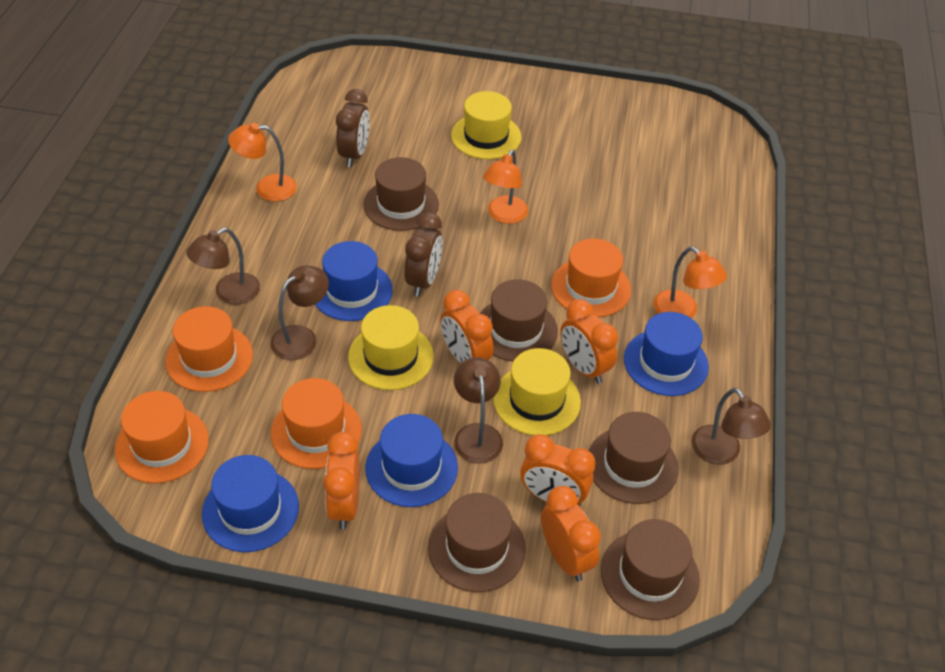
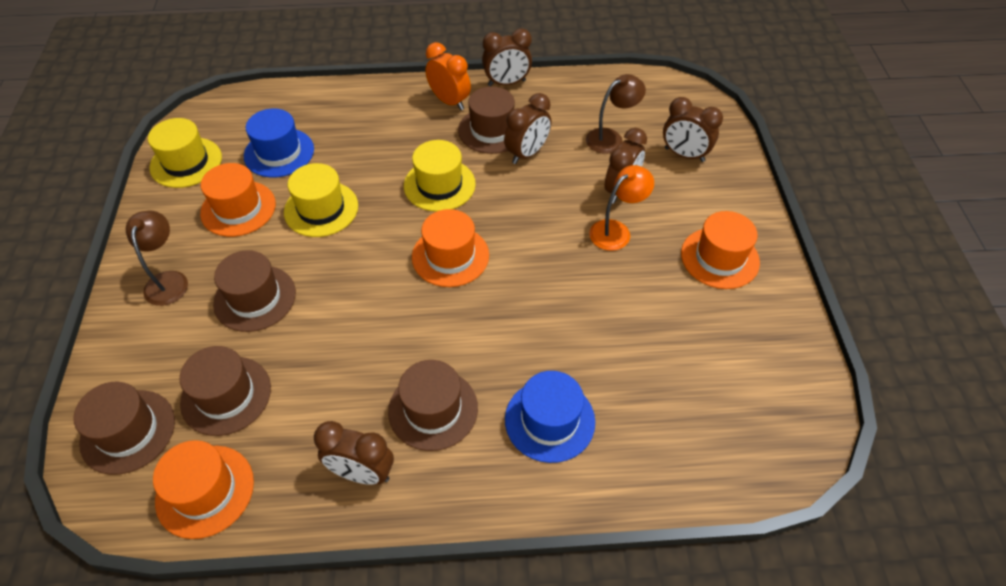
blue hat: [202,455,299,552] [315,241,393,321] [365,414,458,507] [624,312,709,396] = 4 -> [244,108,314,178] [505,371,595,463] = 2
brown clock: [336,89,370,167] [404,212,443,297] = 2 -> [314,421,394,485] [482,28,532,86] [504,93,551,164] [605,128,647,204] [663,97,723,162] = 5
brown lamp: [186,228,260,305] [270,265,329,360] [454,357,503,463] [692,388,771,465] = 4 -> [126,210,188,306] [586,74,646,154] = 2
orange clock: [323,432,360,529] [440,290,494,363] [520,434,596,507] [541,486,601,581] [560,299,618,384] = 5 -> [425,42,471,110] = 1
orange lamp: [228,123,297,201] [483,150,528,224] [654,247,727,318] = 3 -> [589,165,654,251] = 1

